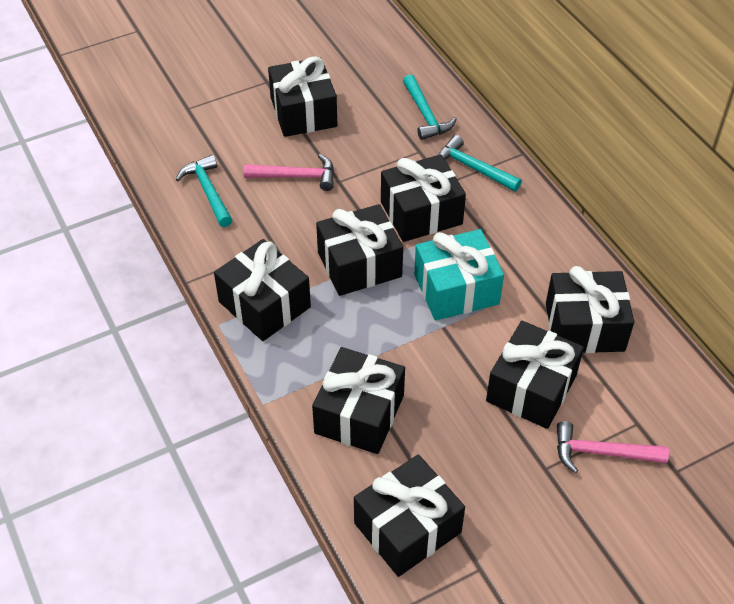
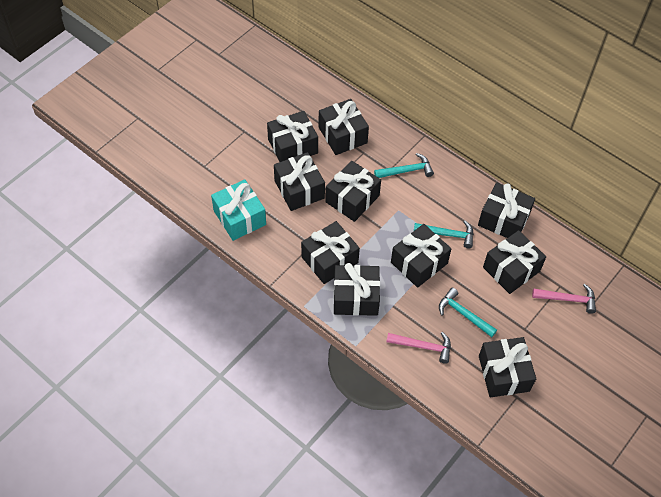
black gift: [214,239,311,341] [268,56,337,137] [312,347,405,454] [316,204,403,296] [354,454,465,577] [381,154,466,242] [486,321,584,429] [546,266,634,353] = 8 -> [267,111,318,162] [274,152,325,211] [301,221,360,284] [319,99,369,155] [325,161,381,222] [333,263,380,316] [391,224,451,288] [478,182,535,238] [479,337,536,397] [483,230,546,294] = 10

